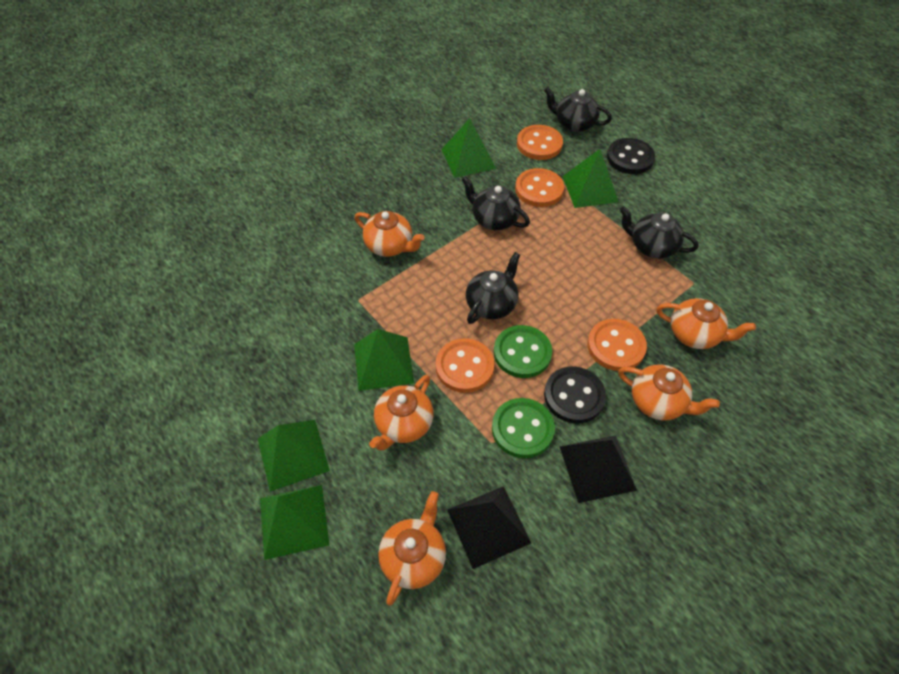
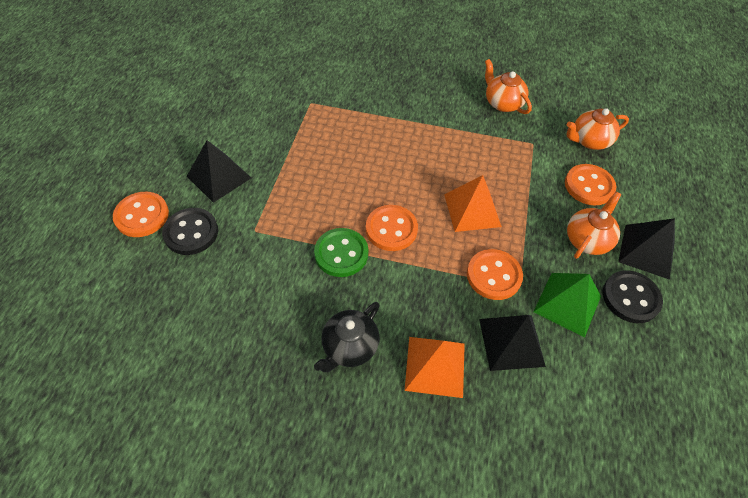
black pyramid: [447,486,531,569] [560,435,637,503] = 2 -> [187,140,251,203] [479,315,546,371] [618,218,675,280] = 3
black teapot: [462,176,530,230] [466,252,520,324] [544,87,612,132] [620,207,698,259] = 4 -> [314,302,380,372] = 1
green button: [492,398,555,458] [494,325,552,378] = 2 -> [314,228,368,277] = 1
green pyramid: [258,420,330,492] [260,485,329,560] [354,329,414,391] [442,118,496,178] [562,149,619,208] = 5 -> [534,273,601,338] = 1
orange pyramid: none = 0 -> [404,337,465,398] [444,175,502,232] = 2
orange teapot: [354,211,425,257] [369,375,433,450] [378,491,446,606] [618,365,720,420] [656,298,756,349] = 5 -> [485,59,532,114] [567,108,629,150] [567,192,621,259] = 3

